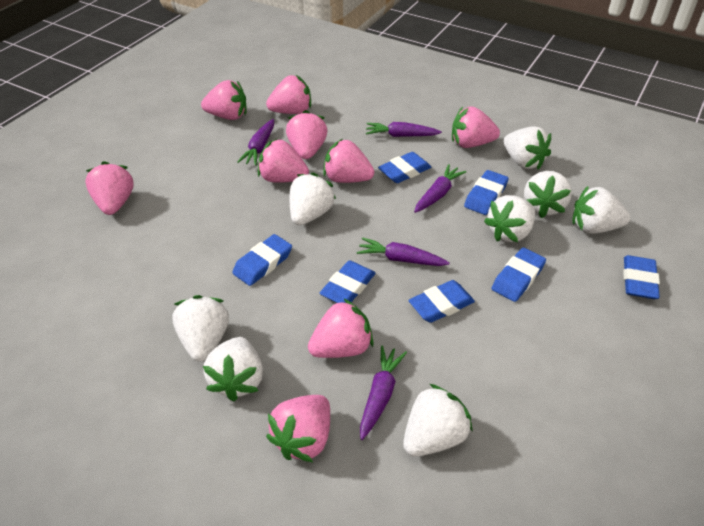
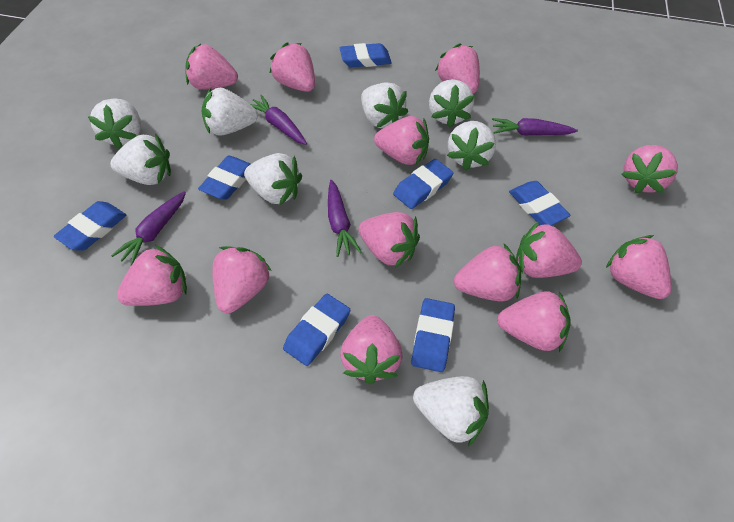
pink strawberry: [85,161,134,215] [201,80,247,120] [258,139,309,183] [266,75,311,114] [266,395,330,462] [286,110,327,159] [308,298,374,358] [323,139,374,183] [452,106,500,148] = 9 -> [117,245,187,306] [186,44,238,90] [212,246,272,313] [270,42,315,92] [340,315,402,384] [358,212,420,268] [374,116,429,165] [435,43,480,94] [454,244,521,301] [497,291,571,352] [516,221,582,278] [606,235,672,299] [621,145,678,193] = 13
purple carrot: [237,119,274,166] [357,237,450,266] [360,345,407,440] [366,122,442,137] [414,164,466,213] = 5 -> [111,191,186,266] [250,95,307,145] [328,180,361,257] [492,118,578,136] = 4

